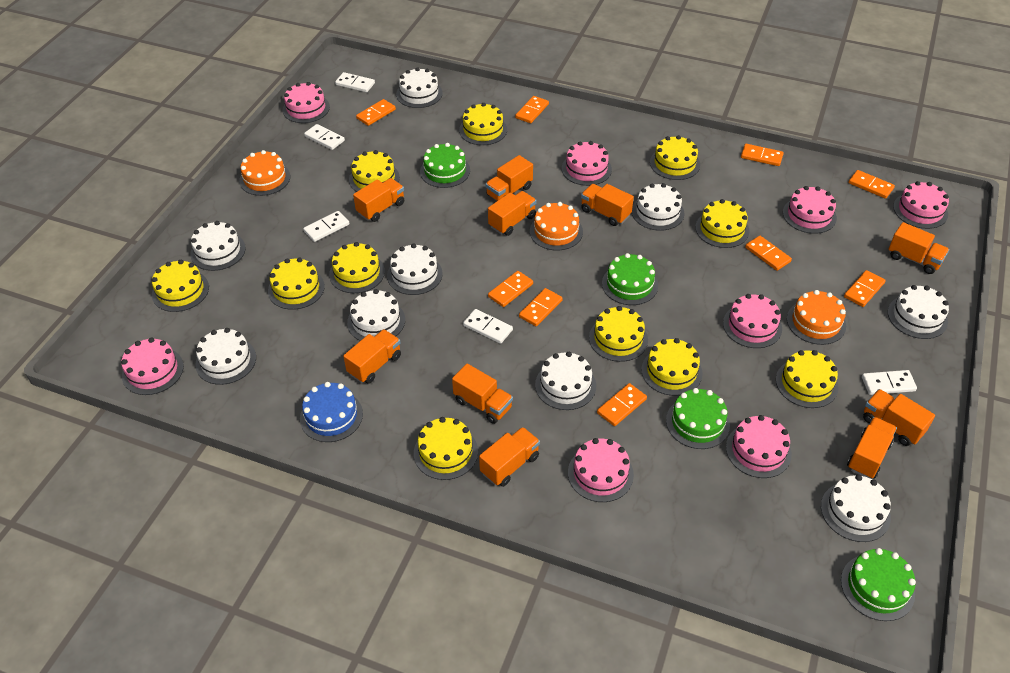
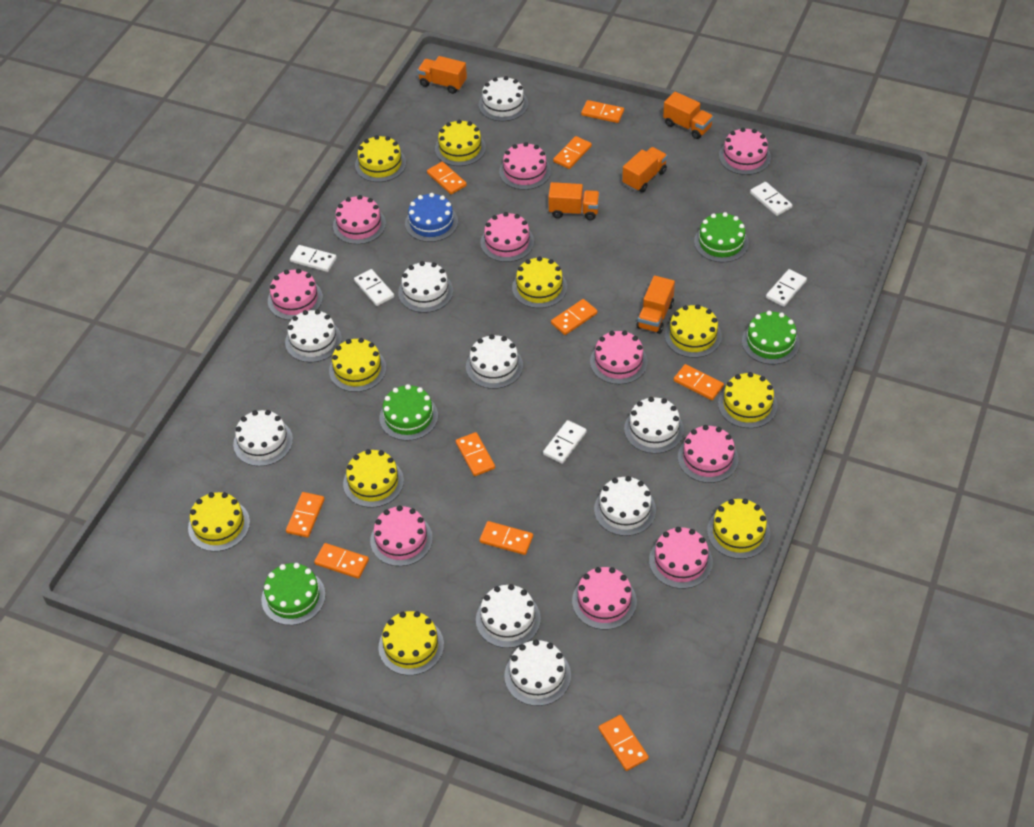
orange cake: [239,150,291,196] [530,202,583,250] [787,290,846,345] = 3 -> none = 0
orange domino: [356,99,396,126] [488,271,533,307] [515,96,549,123] [519,288,563,326] [597,383,647,426] [741,144,784,166] [745,236,792,271] [844,270,885,307] [849,170,895,199] = 9 -> [286,492,325,538] [314,543,369,579] [427,162,467,194] [456,432,495,476] [480,521,533,555] [551,299,597,335] [553,136,592,169] [581,100,624,123] [599,715,649,771] [674,364,724,400] = 10
orange truck: [343,329,401,384] [353,178,404,222] [452,364,513,424] [479,427,540,487] [485,155,533,201] [488,191,537,236] [581,184,634,226] [847,417,897,479] [863,389,935,446] [889,222,949,274] = 10 -> [417,56,467,94] [548,182,600,220] [622,147,667,192] [637,275,675,334] [663,92,714,139] = 5
pink cake: [121,338,184,395] [282,82,330,123] [562,141,612,186] [568,438,634,502] [723,294,782,348] [726,415,792,478] [783,186,837,234] [893,181,949,229] = 8 -> [268,269,323,320] [333,195,386,244] [370,505,433,566] [480,212,534,262] [499,142,551,190] [572,567,637,630] [590,330,648,384] [649,527,713,589] [678,425,738,483] [719,128,771,175] = 10
yellow cake: [152,260,209,312] [268,258,325,310] [329,242,385,293] [349,150,400,192] [414,417,478,480] [459,103,507,145] [589,306,648,362] [641,338,703,396] [650,135,700,180] [695,199,749,248] [776,350,839,408] = 11 -> [188,492,250,552] [329,338,386,392] [343,449,404,508] [355,135,406,182] [378,611,444,675] [435,119,486,166] [512,257,567,308] [665,304,722,358] [707,499,770,559] [718,372,777,428] = 10

